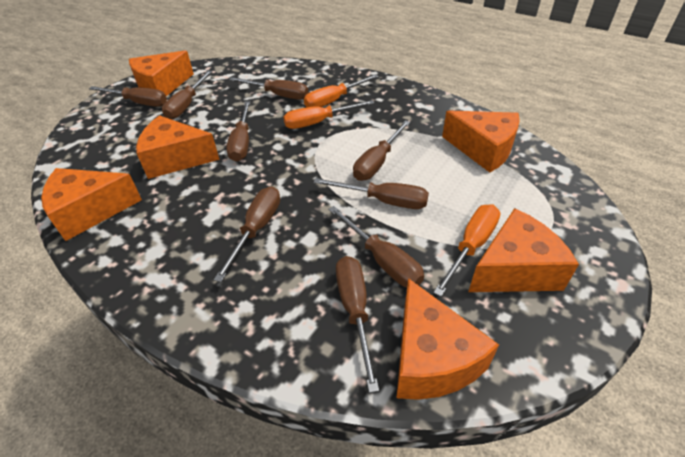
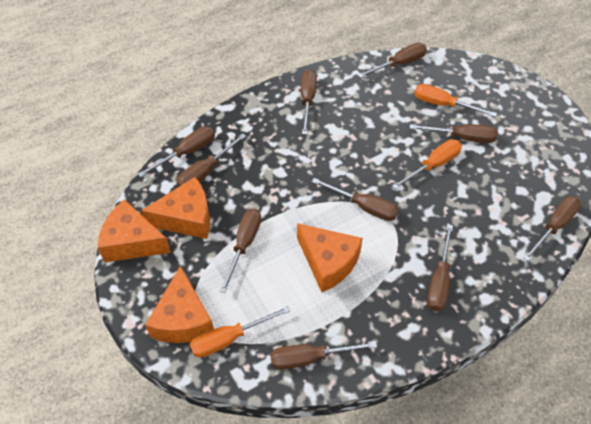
brown screwdriver: [89,86,167,107] [162,71,212,120] [214,187,280,282] [226,101,250,162] [229,77,308,100] [314,178,429,209] [328,206,424,288] [336,256,379,393] [353,121,410,181] = 9 -> [138,127,215,177] [177,133,246,187] [220,209,261,293] [270,341,377,370] [301,70,317,135] [312,178,399,221] [358,43,427,78] [410,124,498,143] [427,224,453,311] [523,196,581,261] = 10
orange cheese: [41,168,142,241] [129,51,194,96] [136,115,220,179] [396,278,499,400] [442,110,520,172] [468,208,579,292] = 6 -> [98,199,171,262] [141,177,210,239] [145,266,214,343] [297,223,363,292] = 4

